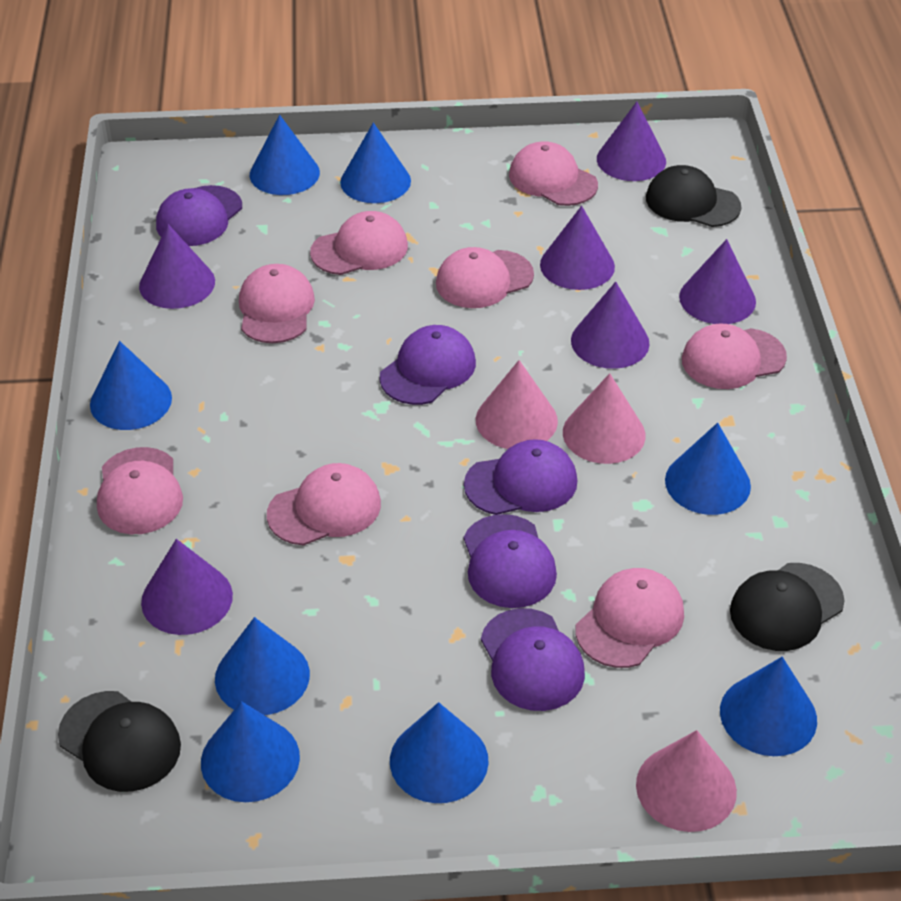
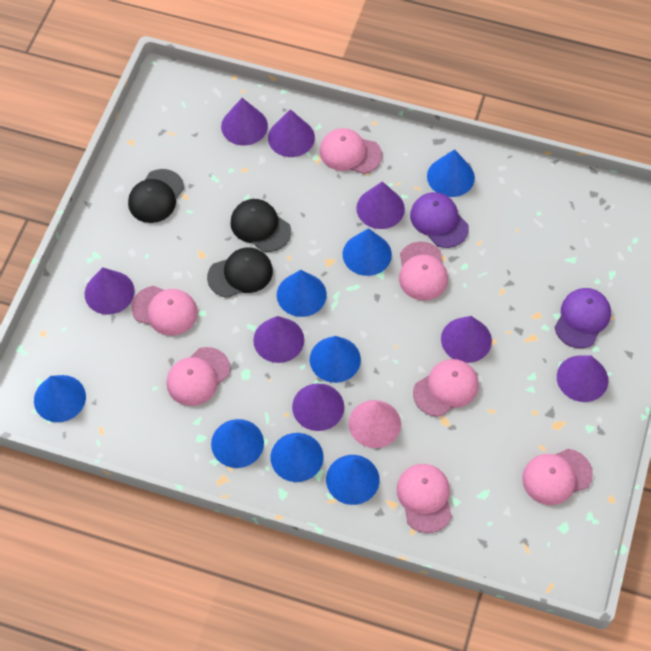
pink cap: [97,447,183,534] [239,264,315,343] [267,463,381,545] [310,211,408,275] [436,247,534,308] [509,141,598,206] [576,568,684,668] [682,324,787,389] = 8 -> [131,286,198,336] [167,347,231,406] [319,128,382,174] [397,464,452,533] [399,242,448,301] [413,359,479,417] [522,449,593,505] = 7
pink cone: [476,360,558,449] [563,373,646,464] [636,730,737,832] = 3 -> [349,400,401,448] = 1
purple cap: [156,185,242,246] [380,325,476,405] [464,439,577,515] [464,514,557,608] [481,608,585,711] = 5 -> [410,192,469,248] [555,288,611,348] = 2
purple cone: [139,224,215,309] [141,539,233,635] [540,206,615,290] [571,282,650,369] [597,102,666,181] [679,239,756,324] = 6 -> [85,267,135,315] [221,98,268,146] [253,316,304,363] [268,109,315,157] [292,383,344,431] [356,181,405,229] [441,316,492,363] [557,355,608,402] = 8

